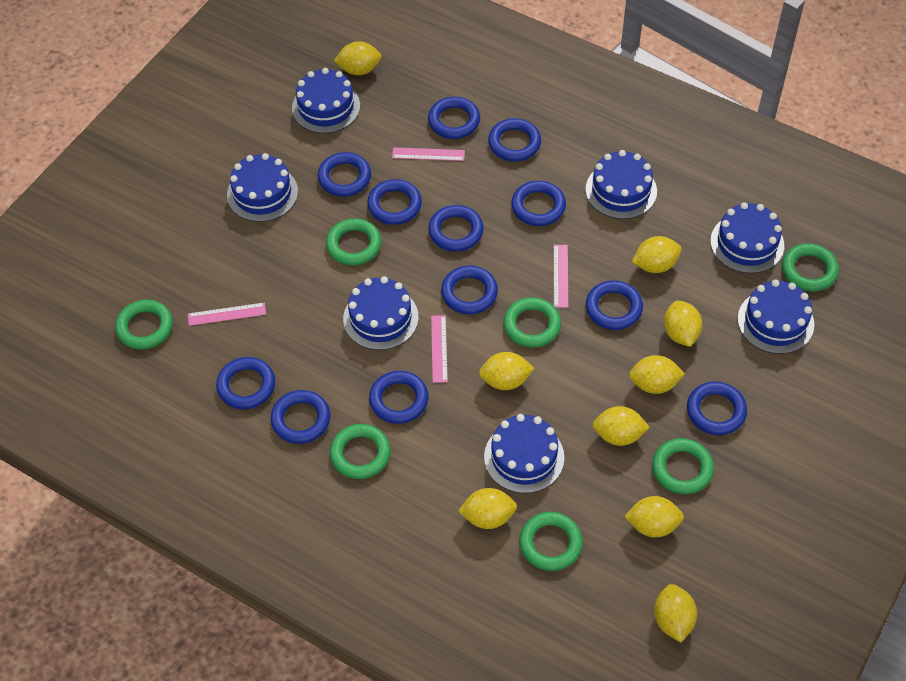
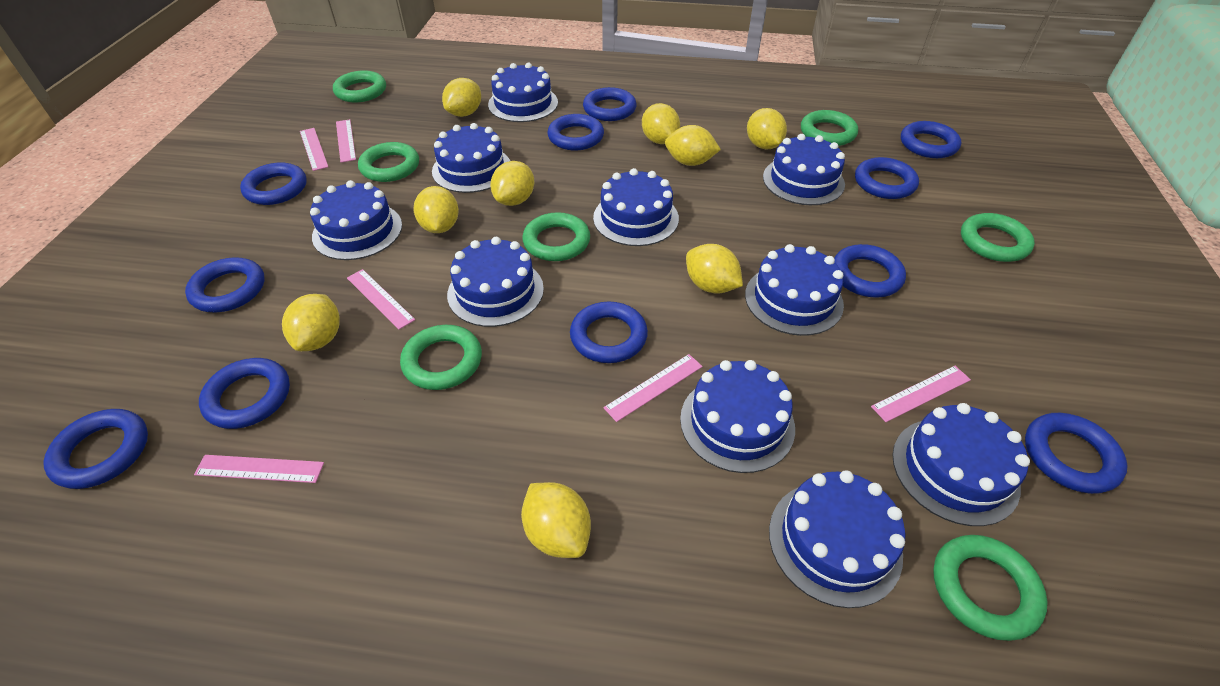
blue cake: [227,153,298,222] [292,68,360,133] [343,276,419,350] [484,414,564,493] [585,150,657,219] [710,202,784,273] [737,280,815,354] = 7 -> [310,180,402,260] [432,123,510,193] [447,237,544,327] [488,63,558,122] [593,168,679,246] [680,360,795,473] [745,244,844,336] [763,134,845,205] [769,470,905,608] [892,403,1030,526] = 10
blue ring: [216,357,275,409] [271,390,331,444] [318,152,371,197] [367,179,422,225] [369,371,428,424] [428,97,480,139] [428,205,484,251] [441,266,498,314] [488,118,541,162] [511,181,566,226] [586,280,643,330] [687,382,747,435] = 12 -> [43,409,148,489] [185,257,264,312] [199,358,290,429] [240,162,307,205] [547,114,604,150] [570,302,648,363] [583,87,637,121] [834,244,906,297] [855,157,919,199] [901,121,961,158] [1025,413,1128,494] = 11
pink ruler: [188,302,266,326] [392,147,465,161] [431,315,448,383] [554,245,568,308] = 4 -> [194,455,324,483] [300,128,328,171] [336,119,356,162] [347,269,415,329] [603,354,703,422] [871,366,971,422] = 6

